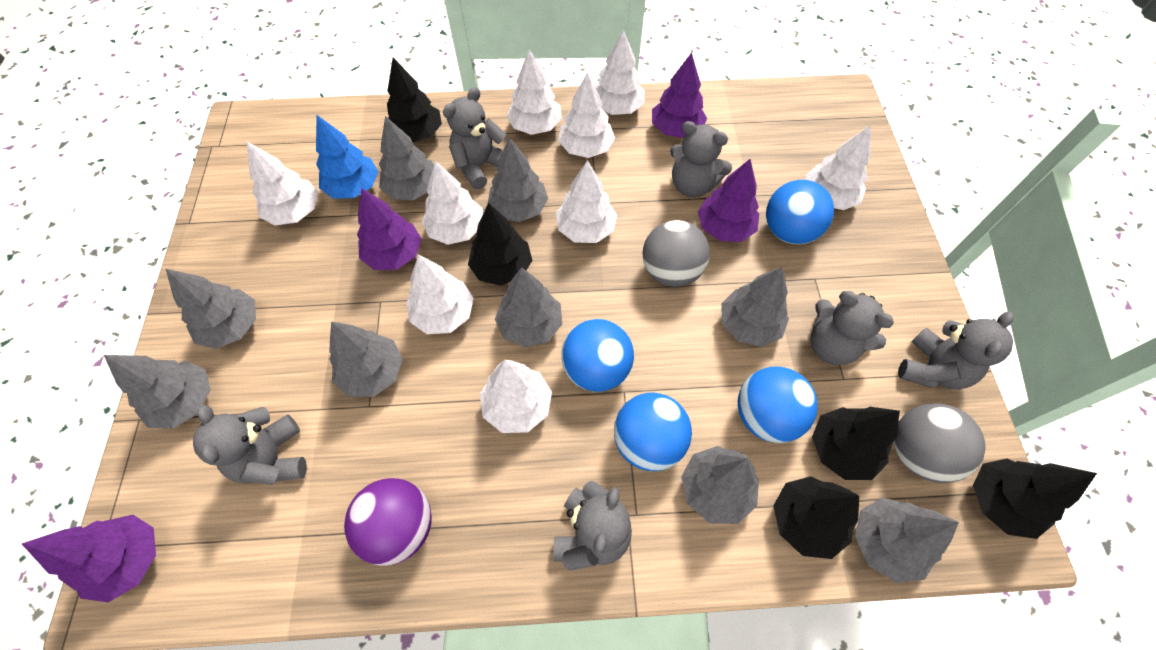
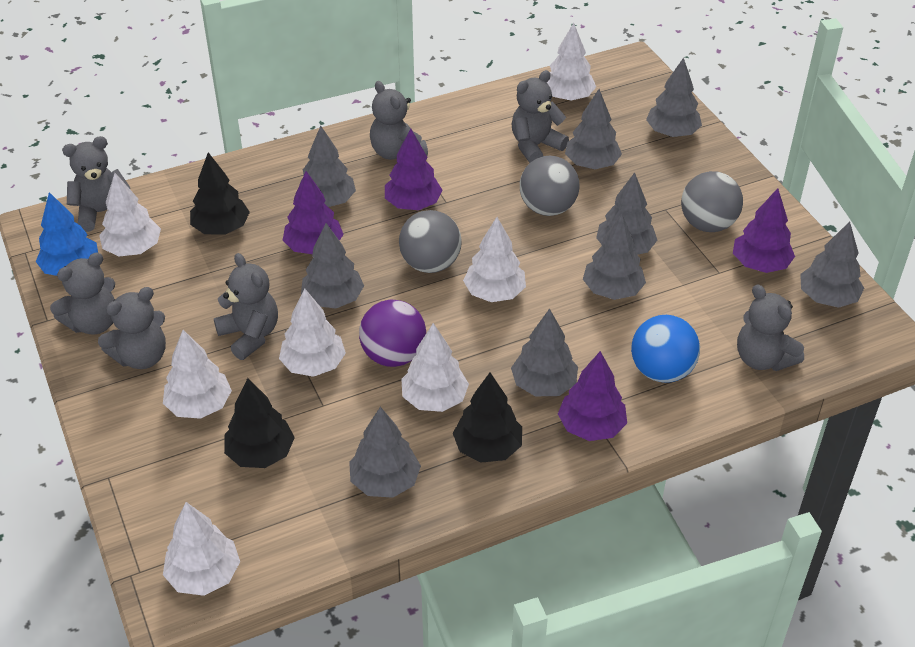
black tree: [387,58,442,142] [468,203,532,286] [773,476,859,559] [812,407,900,480] [973,458,1097,539] = 5 -> [190,152,250,235] [224,378,295,468] [453,373,522,463] = 3
blue ball: [561,319,634,392] [614,392,692,471] [738,367,818,443] [766,180,834,245] = 4 -> [631,315,700,383] = 1
grey ball: [642,220,710,287] [894,403,986,483] = 2 -> [399,210,462,273] [520,156,579,216] [681,171,743,232] = 3
grey teddy bear: [193,405,307,485] [443,87,506,190] [553,481,632,571] [670,121,732,197] [811,291,894,365] [898,312,1014,389] = 6 -> [50,253,115,335] [62,136,131,232] [98,287,166,369] [214,253,278,360] [370,81,428,160] [511,70,569,163] [737,284,804,371] = 7
white tree: [246,141,318,226] [407,255,474,334] [422,160,483,245] [480,360,552,433] [506,49,562,135] [556,160,617,243] [558,72,615,158] [595,30,645,115] [805,125,871,210] = 9 -> [99,173,161,256] [163,330,232,419] [163,502,240,596] [279,289,346,377] [401,323,469,412] [463,217,526,302] [547,23,596,101] = 7

